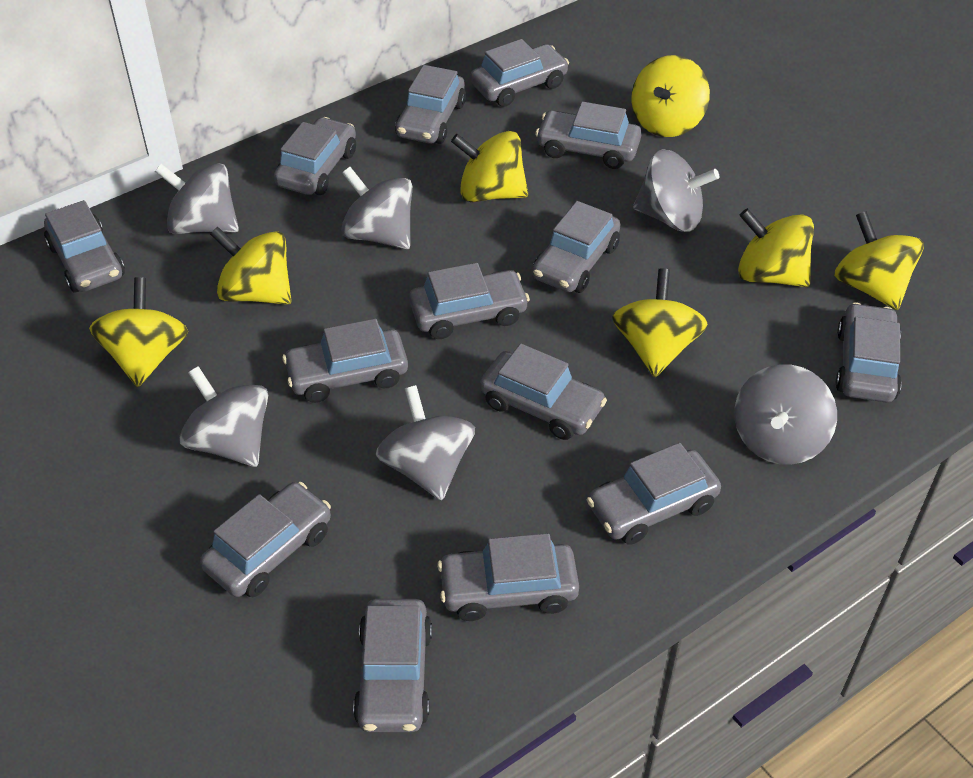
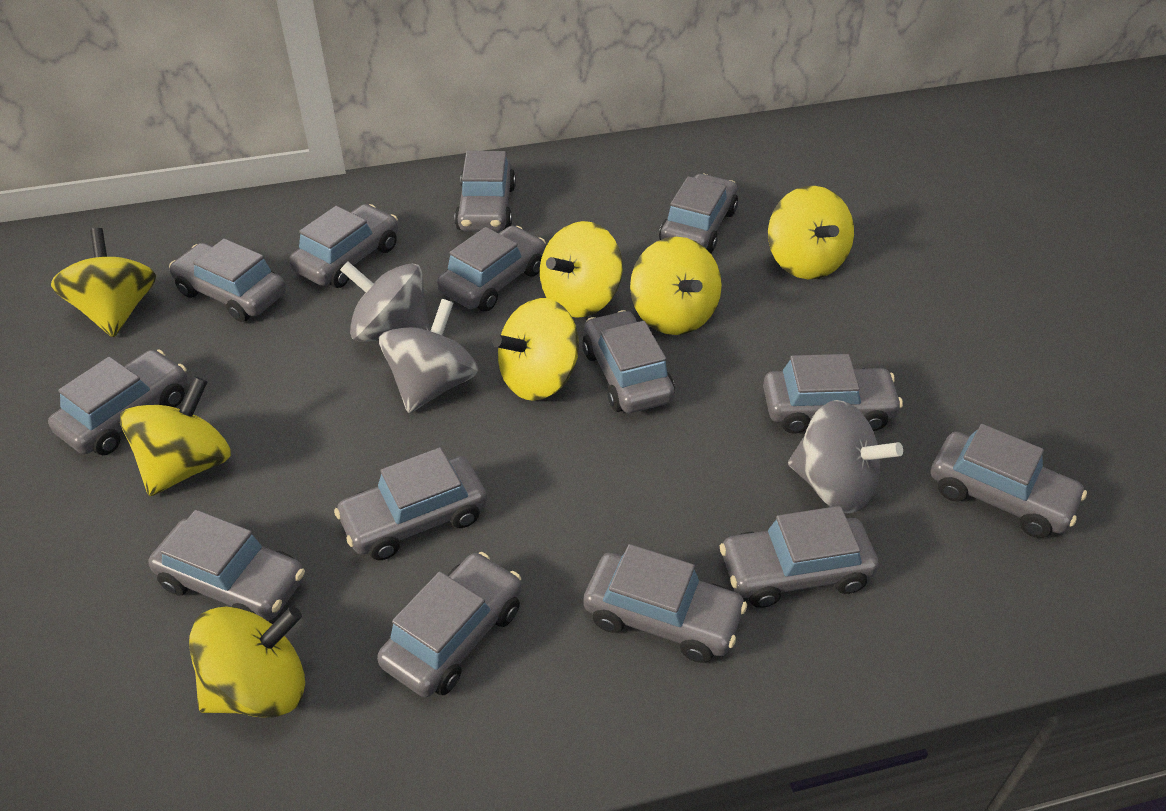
grey spinning top: [155,163,239,234] [179,366,268,467] [341,167,412,249] [376,385,475,500] [633,149,719,232] [734,364,837,465] = 6 -> [340,261,430,342] [379,299,479,413] [788,400,903,513] = 3

